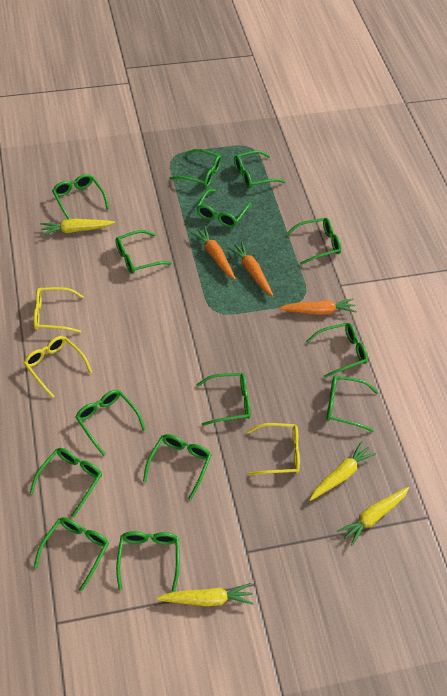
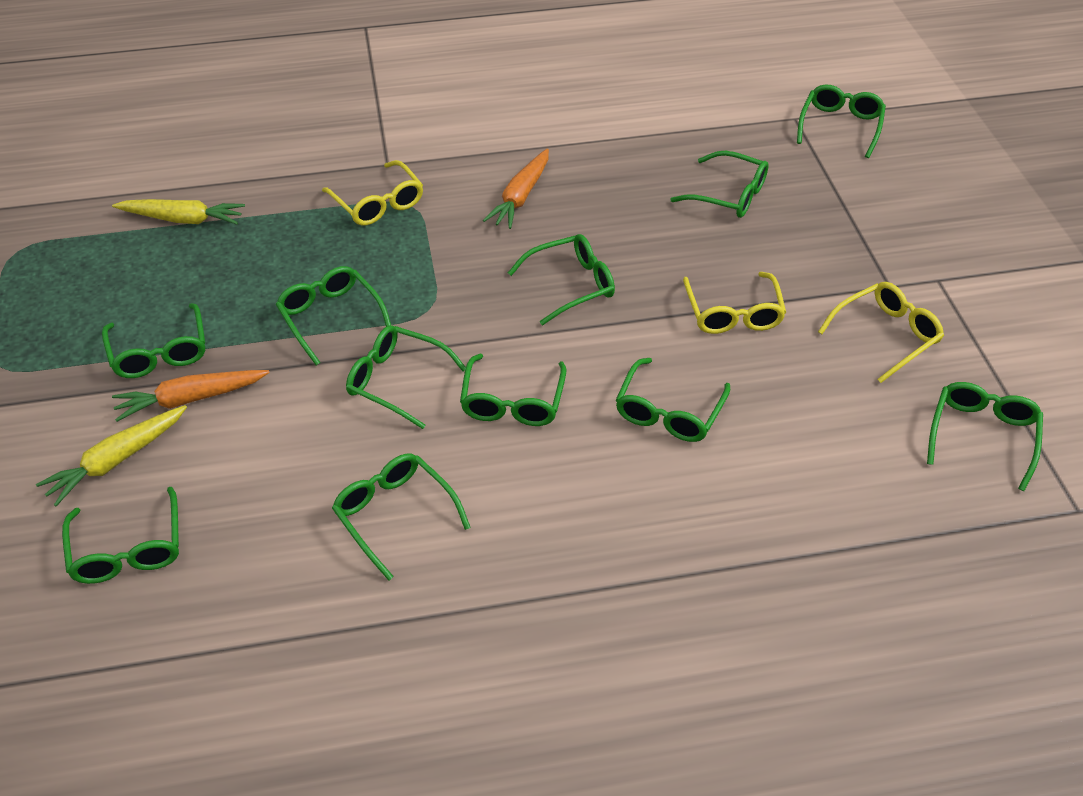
green glasses: [30,448,102,518] [34,517,109,591] [52,174,109,219] [76,390,146,456] [115,230,172,274] [116,531,180,592] [143,434,211,500] [170,149,222,187] [196,189,251,227] [196,373,251,426] [234,150,285,189] [286,218,341,265] [306,323,368,378] [326,376,378,432] = 14 -> [62,487,179,584] [102,303,205,378] [276,266,391,366] [332,453,471,581] [346,325,466,429] [460,354,567,426] [508,234,615,325] [616,358,730,442] [670,151,769,218] [797,85,886,158] [927,382,1043,491] = 11
orange carrot: [191,226,236,280] [227,241,273,296] [278,298,357,315] = 3 -> [112,370,270,422] [483,149,549,229] = 2
yellow carrot: [40,219,115,236] [156,583,254,606] [309,441,376,501] [338,487,409,546] = 4 -> [36,405,187,506] [112,199,245,225] = 2

